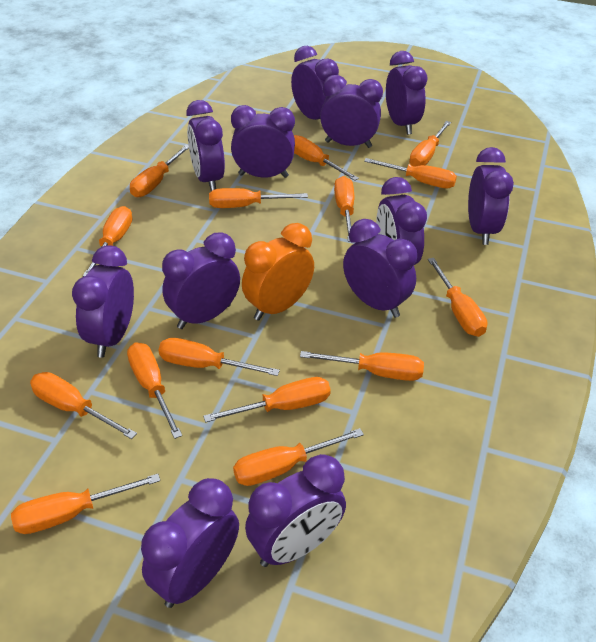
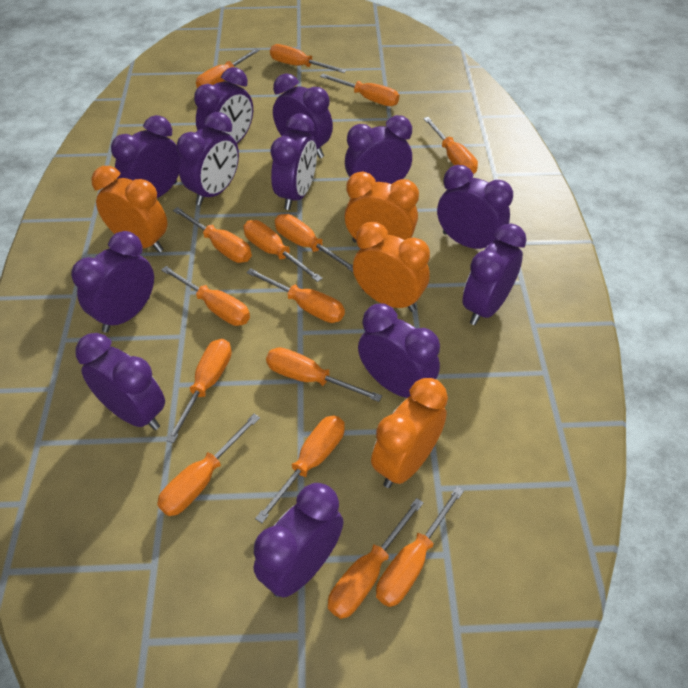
orange clock: [242,223,314,321] = 1 -> [91,166,168,253] [344,171,419,243] [353,222,430,312] [371,378,448,488] = 4

